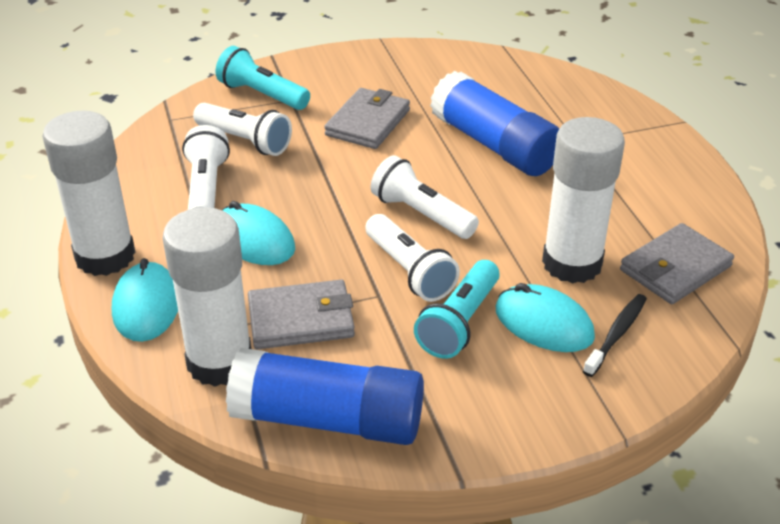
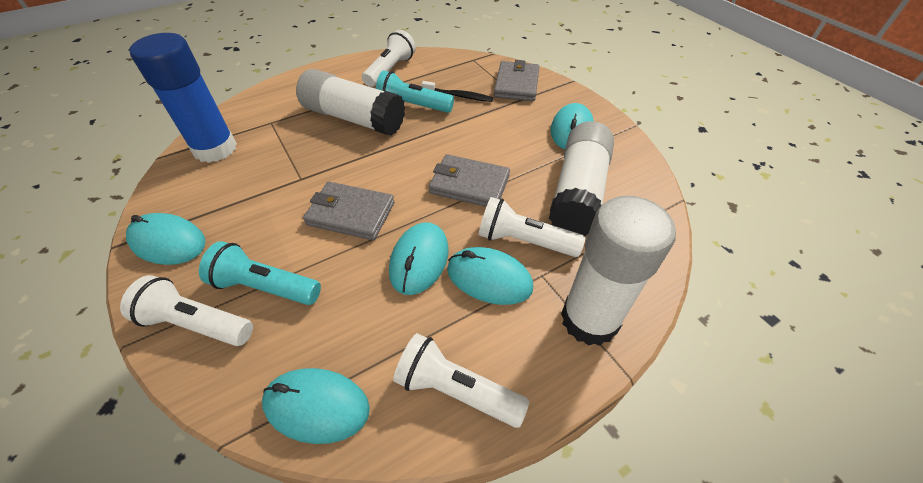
blue glue stick: [226,348,424,445] [430,71,560,176] = 2 -> [129,33,237,163] = 1
turquoise mouse: [112,258,178,342] [222,201,295,265] [496,283,595,352] = 3 -> [126,213,206,265] [262,368,370,444] [389,222,449,295] [447,247,533,305] [550,103,594,149] = 5

